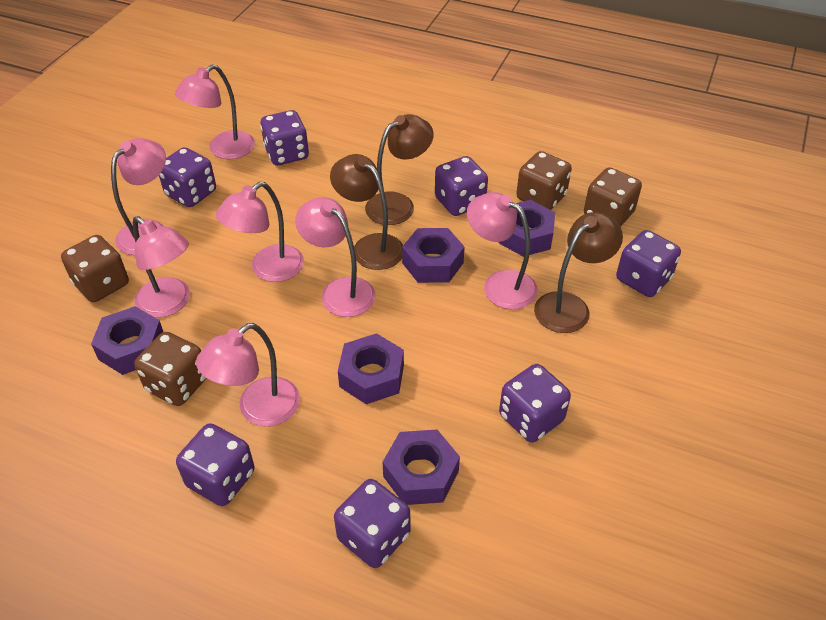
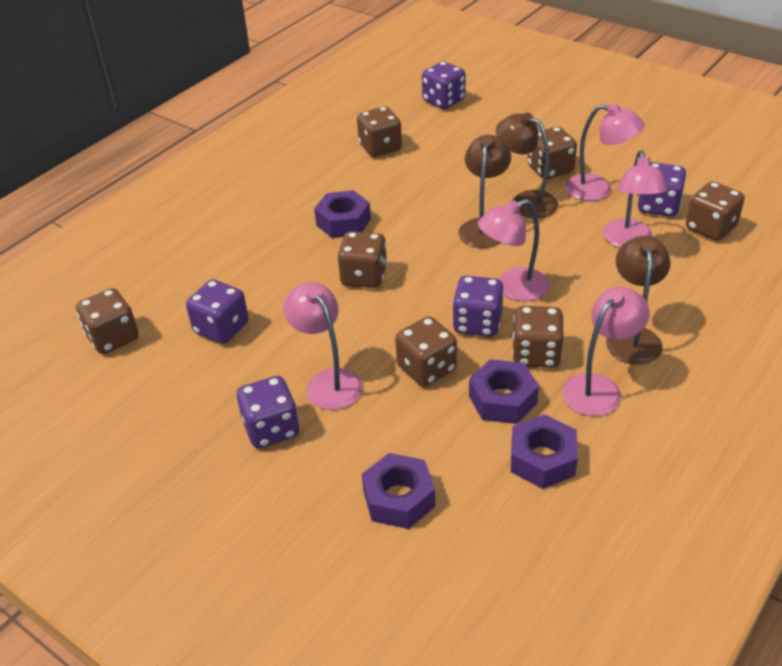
brown dice: [61,235,129,302] [134,332,206,406] [516,151,572,210] [584,167,642,227] = 4 -> [76,288,139,354] [337,231,387,288] [357,107,402,157] [395,316,457,387] [512,306,564,368] [527,127,577,179] [686,181,745,241] = 7
pink lamp: [111,138,166,255] [133,216,190,318] [175,64,255,159] [196,323,300,427] [216,182,304,282] [295,197,376,317] [467,192,538,309] = 7 -> [283,282,363,410] [478,199,549,301] [562,287,649,416] [565,103,644,201] [603,150,668,248] = 5
purple dice: [159,147,216,207] [176,423,255,506] [260,110,309,165] [334,479,410,568] [435,156,488,216] [499,364,571,442] [616,230,681,297] = 7 -> [186,279,249,344] [237,376,300,448] [422,62,465,109] [452,276,504,337] [638,162,687,217] = 5
purple nut: [91,306,163,375] [338,333,404,405] [383,430,460,505] [402,228,465,283] [499,200,555,257] = 5 -> [314,190,371,238] [362,453,435,529] [469,359,539,424] [511,414,578,489] = 4

